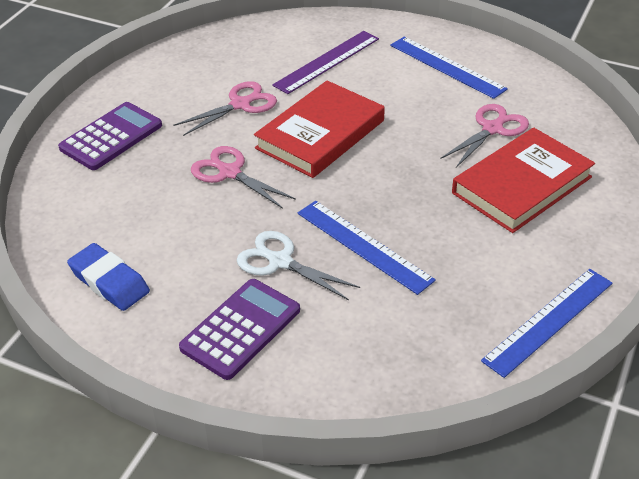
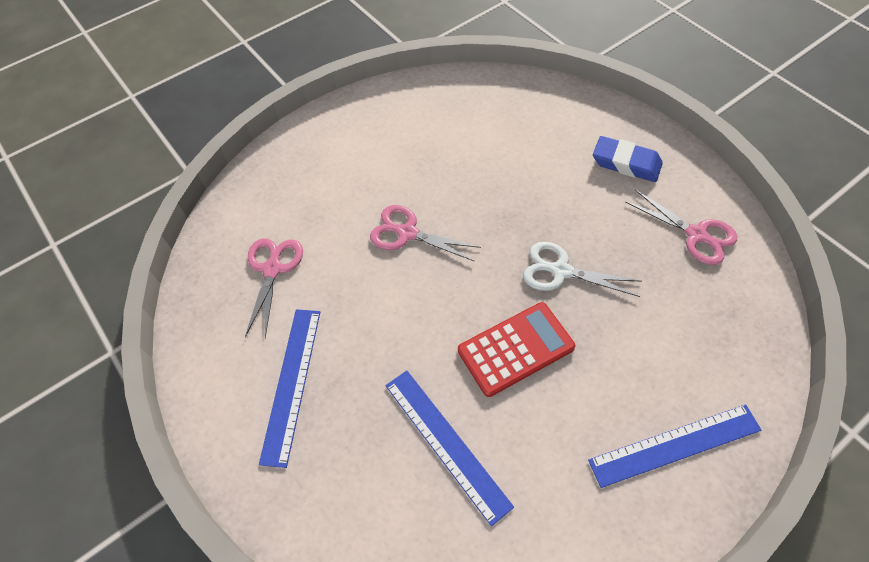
purple calculator: [58,102,162,170] [179,279,300,380] = 2 -> none = 0
purple ruler: [272,31,379,94] = 1 -> none = 0
red book: [254,80,385,178] [452,127,595,233] = 2 -> none = 0
red calculator: none = 0 -> [458,302,575,397] = 1

